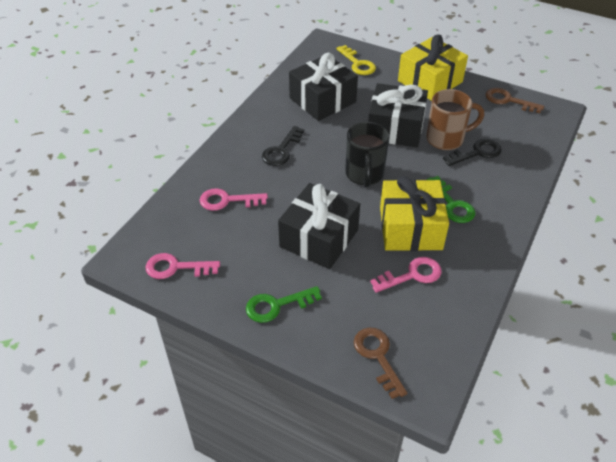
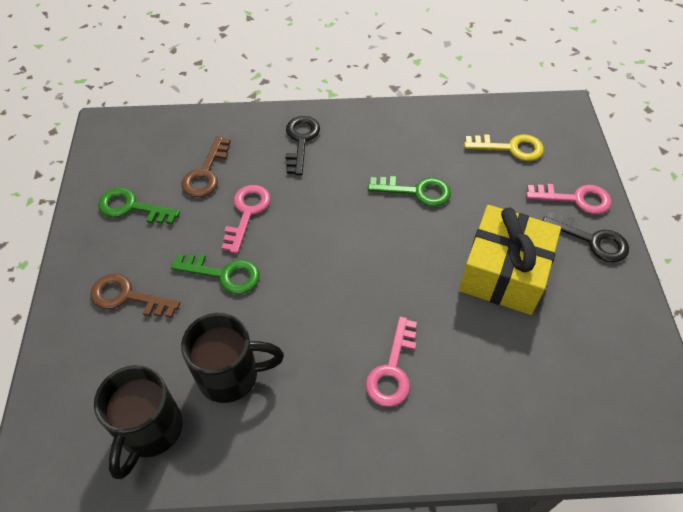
black gift: [278,183,360,269] [289,53,358,121] [368,83,428,147] = 3 -> none = 0
black mug: [345,122,389,187] = 1 -> [94,365,183,479] [181,313,284,403] = 2
brown mug: [426,89,484,150] = 1 -> none = 0
green key: [246,286,322,323] [427,176,475,223] = 2 -> [98,187,180,225] [171,254,260,294] [368,176,451,207] = 3
yellow gift: [380,176,449,251] [398,34,468,101] = 2 -> [459,205,561,315] = 1

